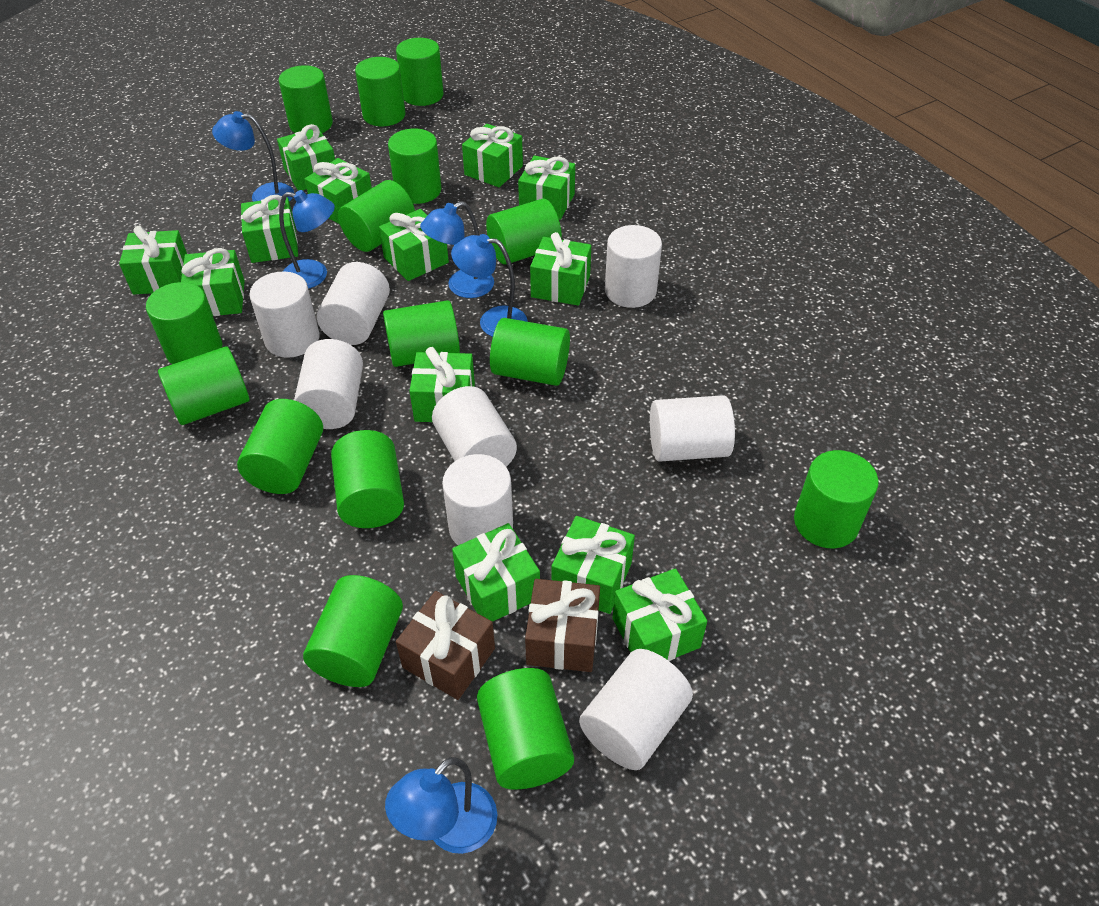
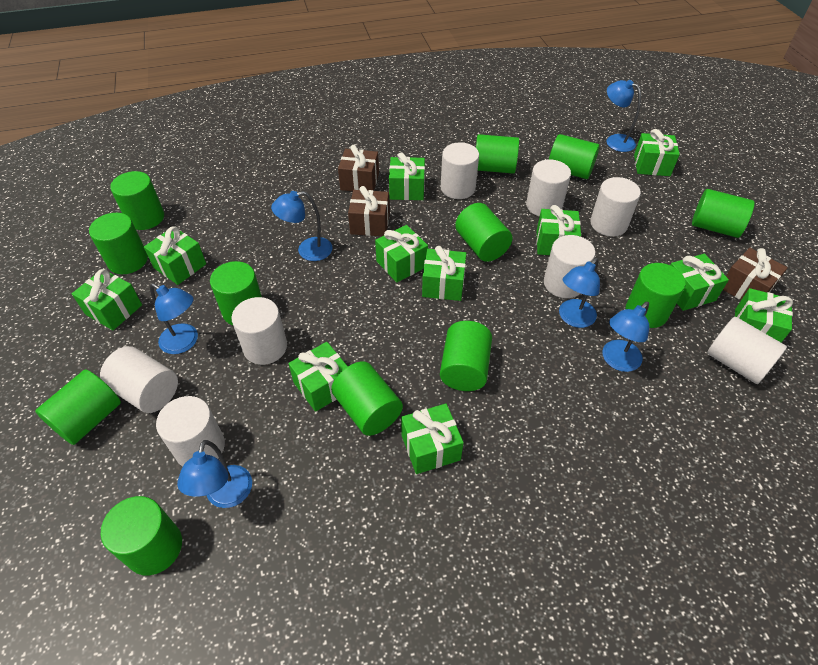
blue lamp: [212,111,294,202] [279,190,335,289] [385,757,498,854] [420,201,494,298] [451,234,528,337] = 5 -> [150,284,198,354] [177,440,252,508] [271,191,333,261] [559,258,600,328] [602,302,649,372] [606,80,641,152] = 6
brown gift: [396,591,495,700] [525,579,600,672] = 2 -> [338,145,379,191] [348,186,390,236] [723,248,788,300] = 3
green cylinder: [146,282,222,364] [158,346,249,425] [237,399,323,494] [279,65,333,133] [303,575,403,687] [331,430,404,528] [338,180,415,252] [355,57,406,126] [383,300,460,367] [388,128,441,204] [396,38,443,106] [477,668,574,790] [486,199,562,265] [490,318,570,386] [794,450,879,548] = 15 -> [35,370,121,445] [89,213,148,274] [101,496,182,575] [110,171,164,230] [210,261,262,325] [331,361,403,436] [440,321,492,391] [455,203,512,262] [476,134,519,174] [549,134,600,179] [626,263,686,328] [692,189,754,238] = 12
green gift: [119,226,187,295] [181,248,245,316] [241,195,298,263] [277,124,335,191] [305,158,372,224] [379,209,449,281] [409,347,475,422] [452,523,540,622] [462,124,523,187] [518,156,575,220] [530,232,591,306] [552,516,635,614] [612,568,707,661] = 13 -> [72,269,142,330] [144,226,206,285] [288,342,348,412] [375,225,428,282] [389,153,425,200] [401,403,464,474] [422,246,466,301] [536,205,581,255] [634,129,680,176] [670,254,729,311] [735,288,793,343] = 11

